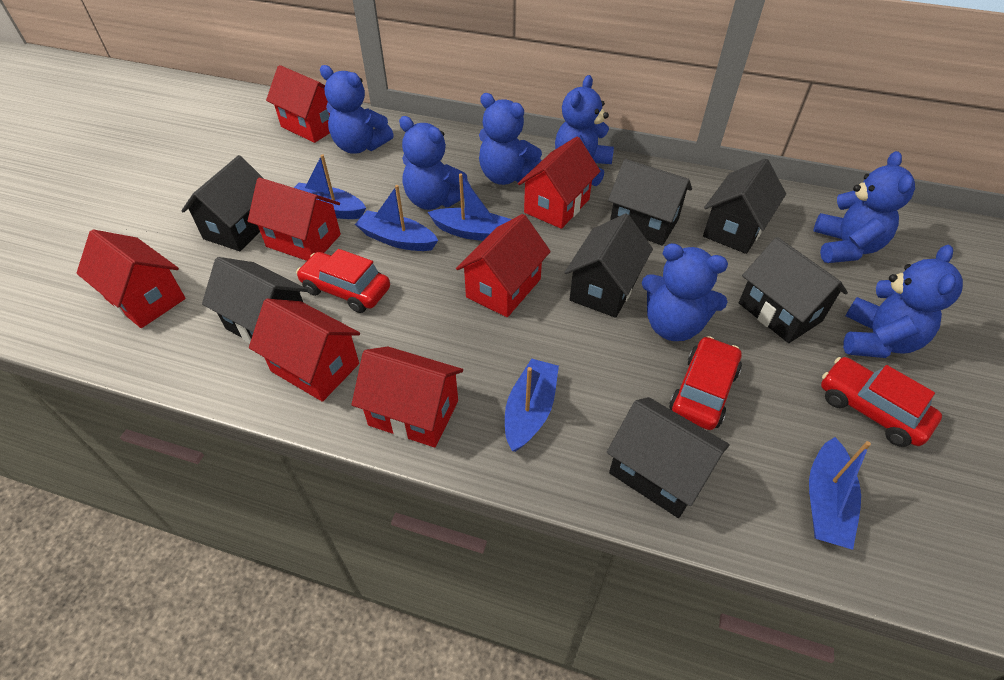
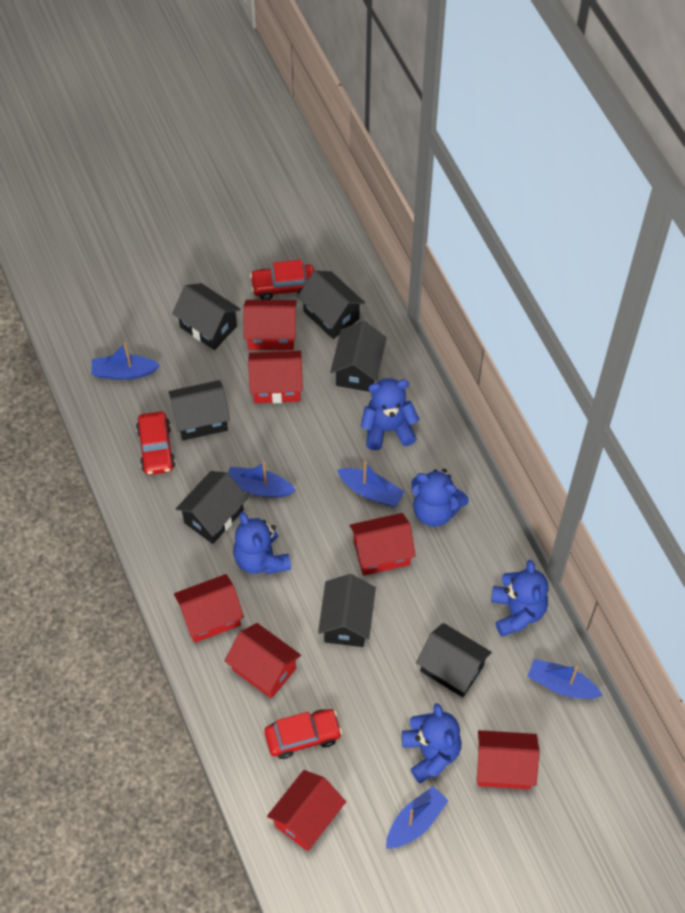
blue teddy bear: [320,65,394,154] [399,116,471,210] [479,93,542,185] [555,75,614,186] [642,243,728,341] [813,151,915,263] [843,245,963,358] = 7 -> [233,512,291,575] [361,378,420,450] [402,703,462,783] [411,469,469,527] [491,560,548,637] = 5

